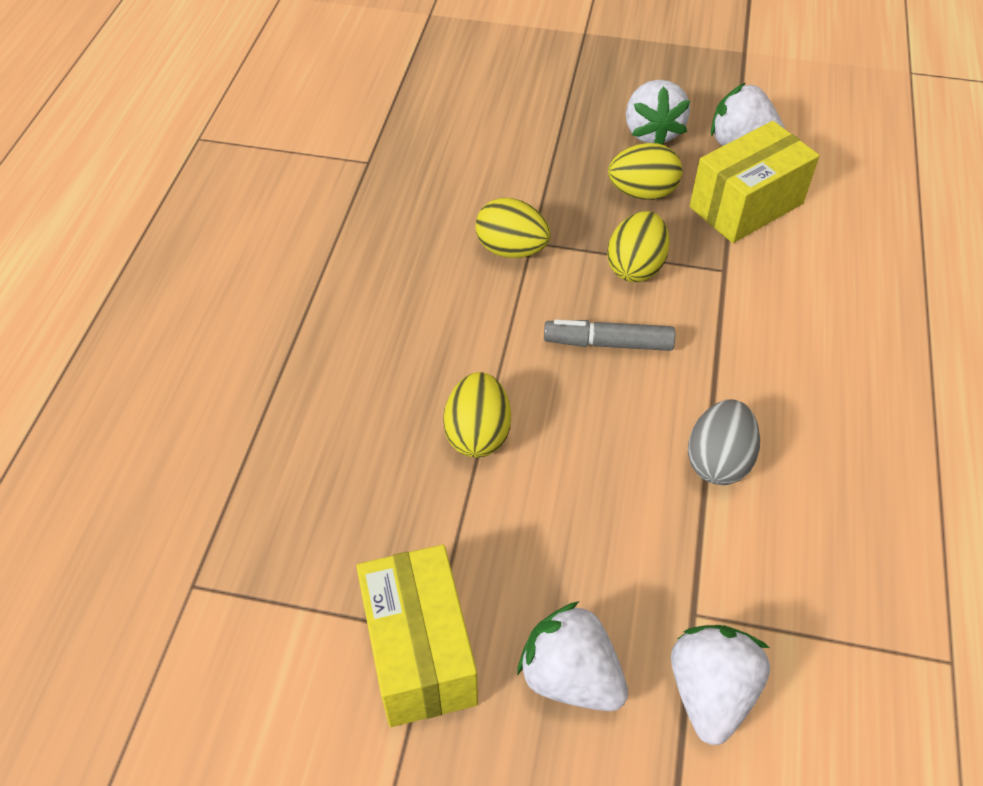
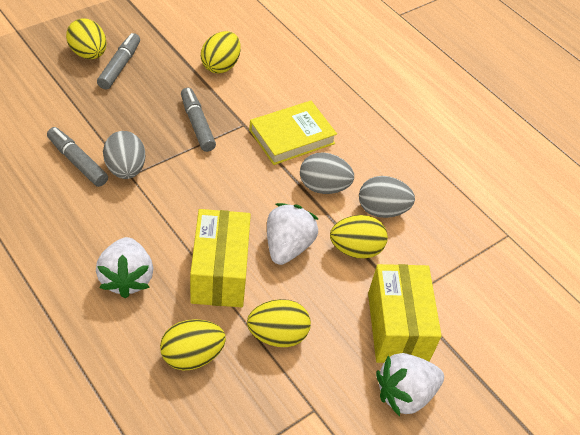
grey egg: [688,399,760,485] = 1 -> [103,131,145,179] [300,152,354,194] [359,176,415,218] = 3
grey marker: [544,320,675,351] = 1 -> [47,127,108,187] [97,33,140,90] [181,88,216,152] = 3
white strawberry: [517,601,628,711] [626,80,691,145] [671,625,770,745] [711,83,785,146] = 4 -> [96,237,153,298] [267,203,318,265] [376,353,444,416] = 3
yellow book: none = 0 -> [249,101,337,165] = 1
yellow egg: [443,372,511,457] [476,198,551,258] [607,211,670,282] [608,143,682,200] = 4 -> [66,18,107,59] [160,319,226,370] [201,31,241,74] [247,299,311,347] [330,215,388,259] = 5

